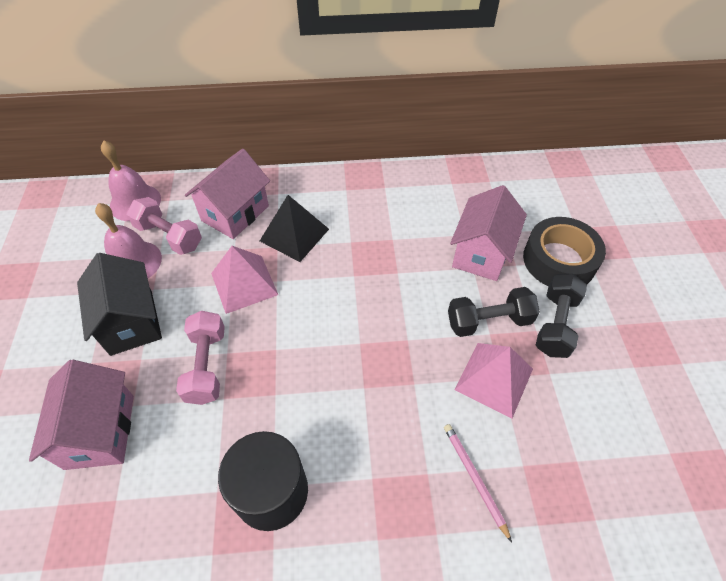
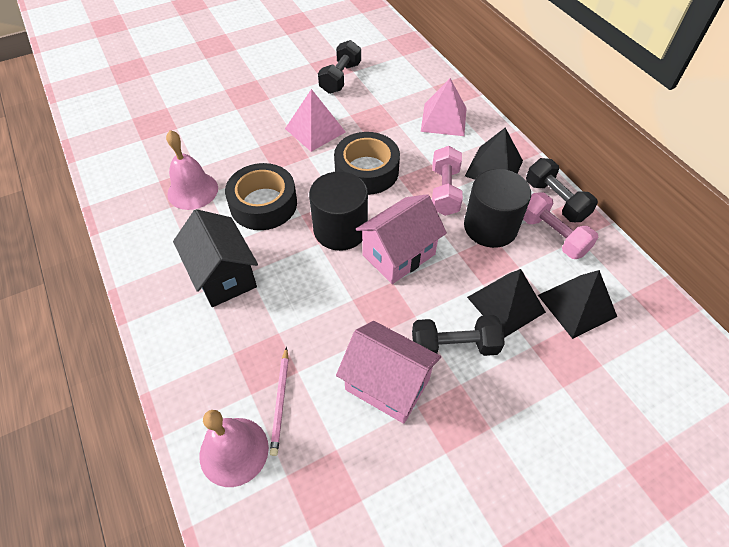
black cylinder: [218,431,308,531] = 1 -> [309,172,368,251] [464,169,531,248] = 2
black dumbbell: [448,287,540,337] [536,274,587,358] = 2 -> [318,40,361,94] [412,315,505,356] [526,158,598,222] = 3
black pyramid: [260,195,329,262] = 1 -> [465,128,523,180] [467,269,546,338] [538,270,617,339] = 3
black tape: [523,217,606,286] = 1 -> [225,163,297,230] [334,132,400,195] = 2
pink house: [29,360,134,470] [185,149,270,239] [450,185,527,281] = 3 -> [336,321,441,424] [356,194,447,284] = 2

